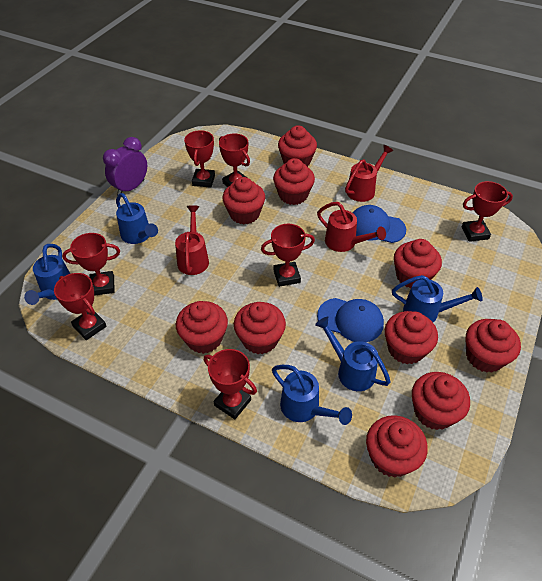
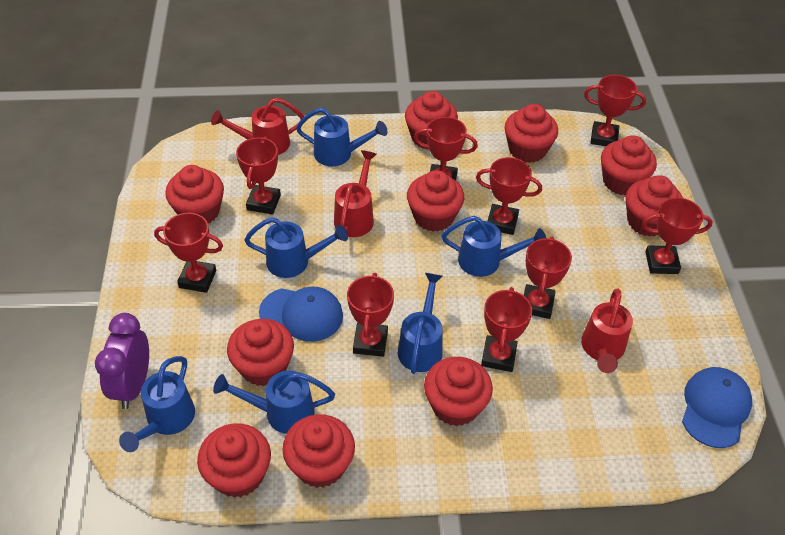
blue watering can: [24,244,70,305] [116,193,158,244] [272,365,352,425] [315,316,391,391] [392,275,483,322] = 5 -> [119,356,195,452] [213,371,335,434] [244,217,348,278] [296,108,387,166] [398,273,443,374] [442,216,546,277] = 6
red trophy: [54,273,107,340] [62,233,120,296] [184,130,215,188] [204,349,257,419] [219,133,250,187] [261,224,315,287] [462,181,513,242] = 7 -> [154,213,223,293] [236,136,281,214] [347,273,394,357] [414,117,478,180] [476,157,542,235] [481,287,532,372] [524,237,572,319] [584,75,646,146] [642,197,713,274] = 9

